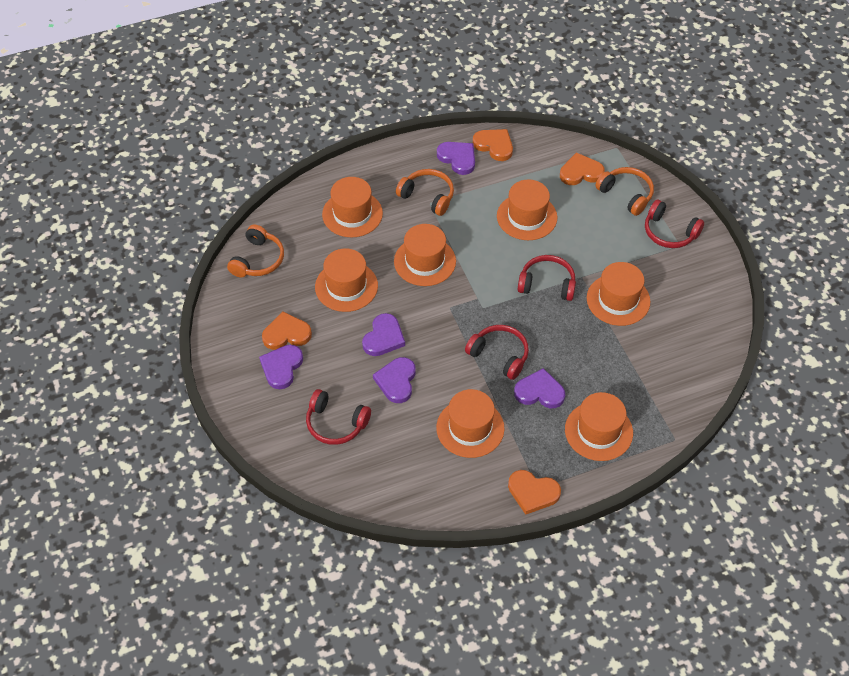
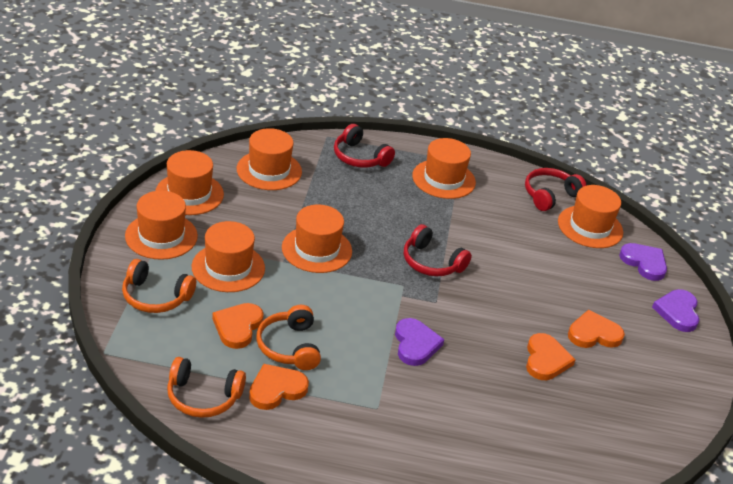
purple heart: [259,345,303,389] [362,313,405,356] [373,357,416,403] [437,142,475,175] [514,368,565,408] = 5 -> [395,318,444,366] [619,243,667,281] [652,289,699,332] = 3
red headphones: [306,389,371,445] [465,325,529,380] [518,255,576,301] [645,200,704,248] = 4 -> [334,124,395,168] [404,224,472,276] [525,168,587,211] = 3

